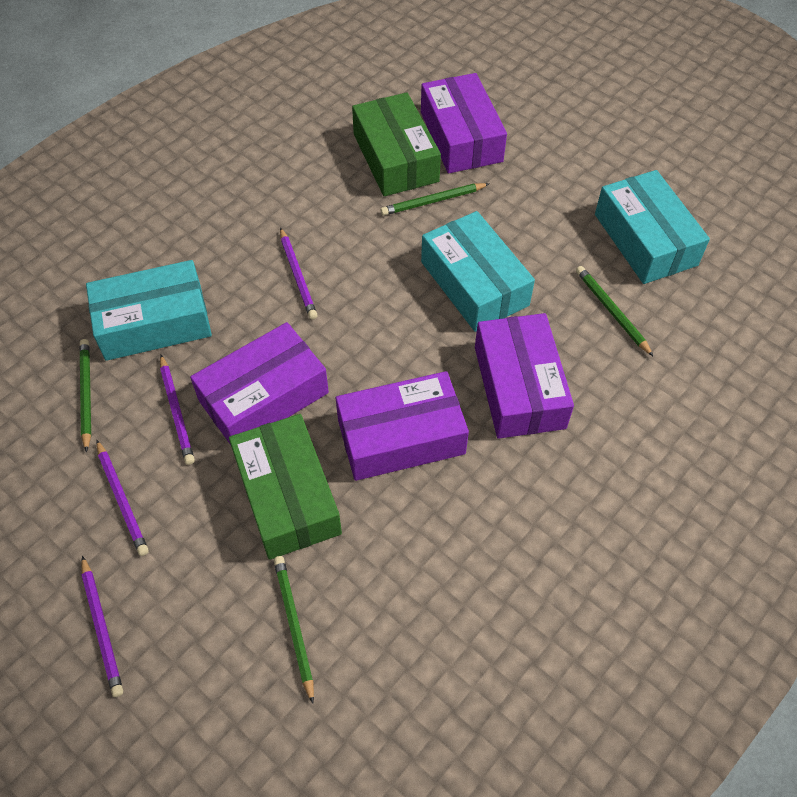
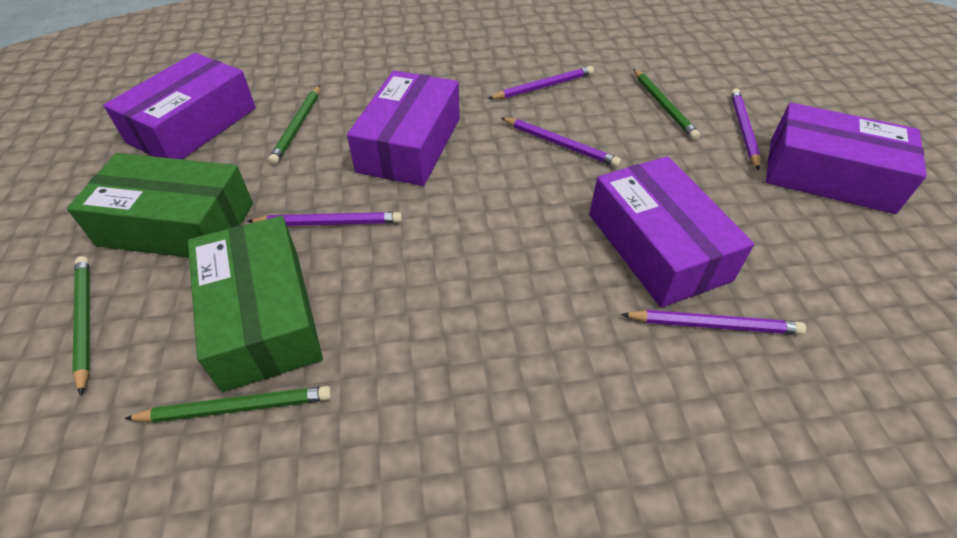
purple pencil: [81,556,123,697] [97,440,149,556] [160,355,195,465] [280,227,317,320] = 4 -> [247,212,402,226] [488,66,594,99] [501,117,621,167] [621,310,806,335] [731,88,761,170] = 5
turquoise box: [86,260,212,361] [421,211,535,332] [595,170,710,284] = 3 -> none = 0

